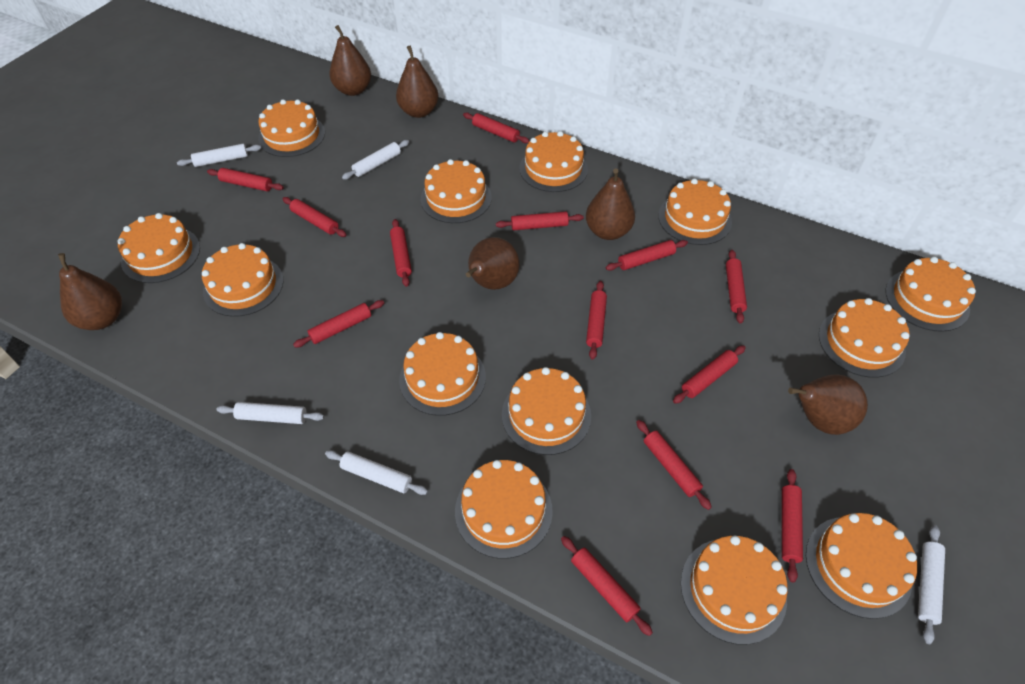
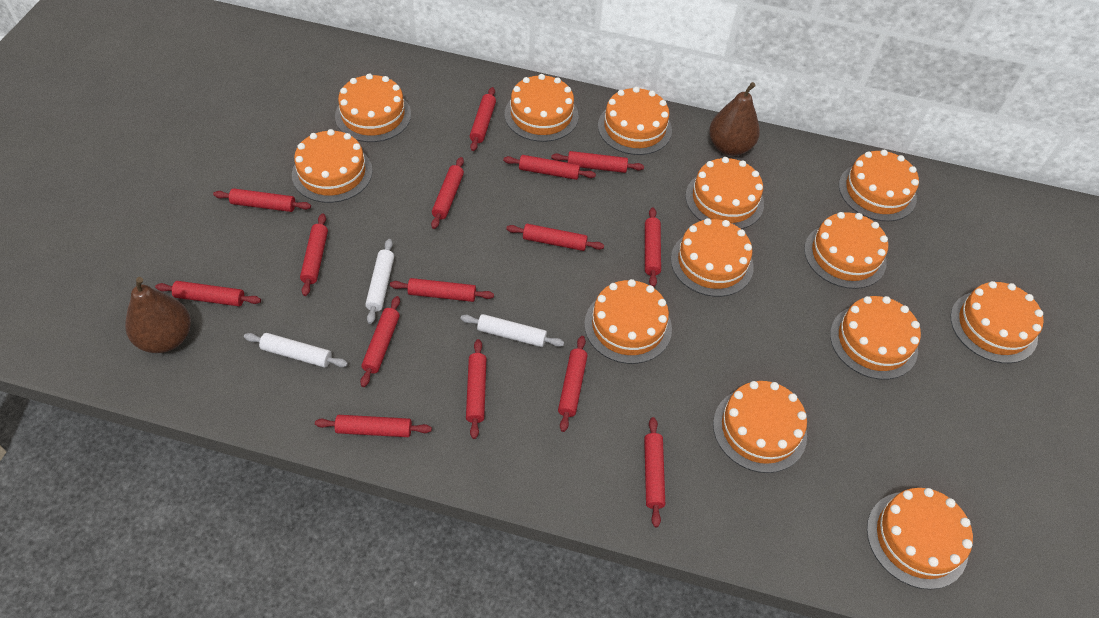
brown pear: [58,253,122,330] [329,25,371,96] [396,45,439,118] [466,237,519,290] [586,169,635,240] [788,374,868,435] = 6 -> [125,277,191,353] [709,82,760,156] = 2
red rolling pin: [207,168,284,191] [282,197,346,237] [293,300,384,348] [390,219,412,287] [463,113,529,143] [496,211,584,230] [561,536,653,636] [586,281,607,360] [606,240,688,271] [636,420,712,510] [673,345,746,404] [726,250,747,324] [782,469,803,582] = 13 -> [155,281,261,306] [213,188,311,212] [300,213,328,296] [315,415,432,437] [360,296,400,387] [390,278,494,302] [431,157,464,229] [466,339,486,439] [470,87,496,151] [503,155,596,180] [506,224,604,251] [551,151,644,173] [558,336,587,432] [644,417,665,527] [645,208,661,287] = 15
white rolling pin: [177,144,261,167] [217,402,324,424] [325,450,428,495] [342,140,409,180] [918,525,945,644] = 5 -> [244,333,348,368] [365,239,394,324] [460,314,564,347] = 3

